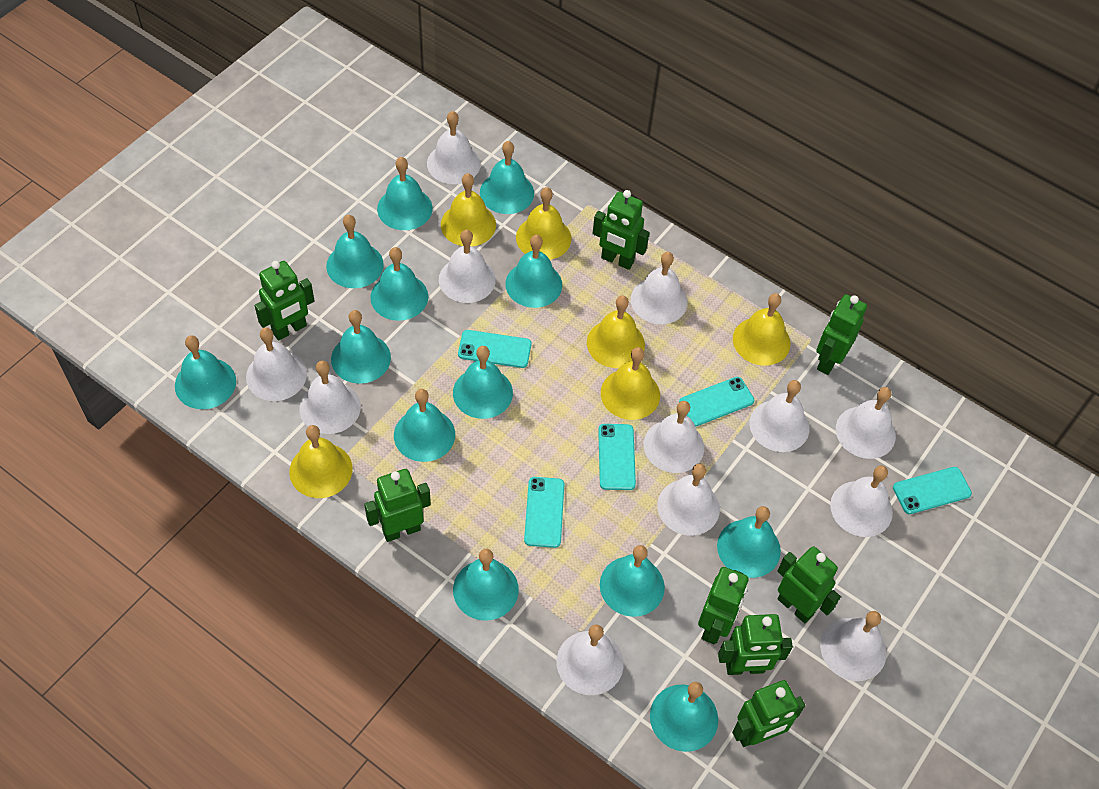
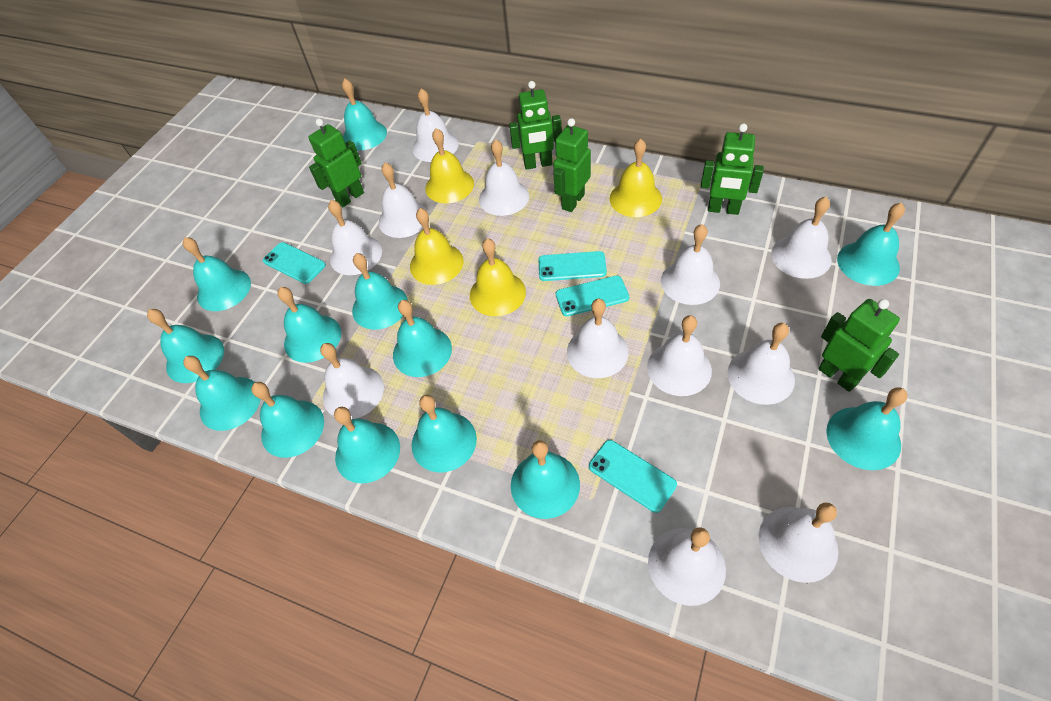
green robot: [254,261,314,341] [364,469,431,542] [592,190,649,270] [698,567,749,645] [718,614,793,675] [732,680,805,747] [777,546,841,623] [816,294,867,375] = 8 -> [308,118,364,207] [509,81,562,170] [553,118,591,212] [701,123,764,215] [818,299,900,392] = 5
turquoise phone: [458,330,532,368] [524,477,564,548] [598,424,636,490] [679,377,754,426] [893,467,972,514] = 5 -> [263,242,326,284] [538,251,607,281] [556,276,629,316] [589,440,677,513] = 4
yellow bell: [289,425,353,498] [441,173,496,247] [516,187,571,260] [587,296,645,368] [601,347,660,420] [733,293,791,366] = 6 -> [410,208,464,285] [425,128,474,203] [470,238,526,316] [610,139,662,217] = 4

